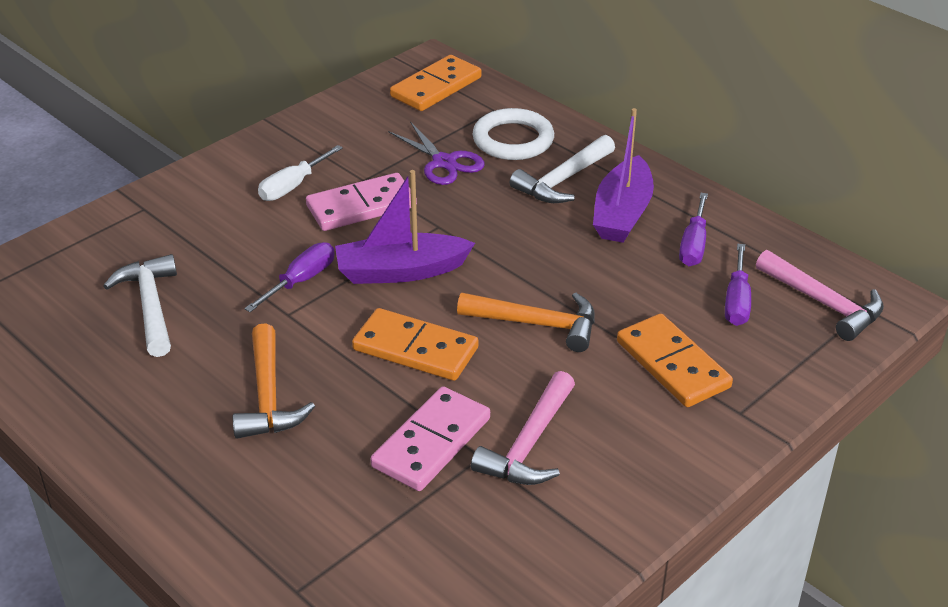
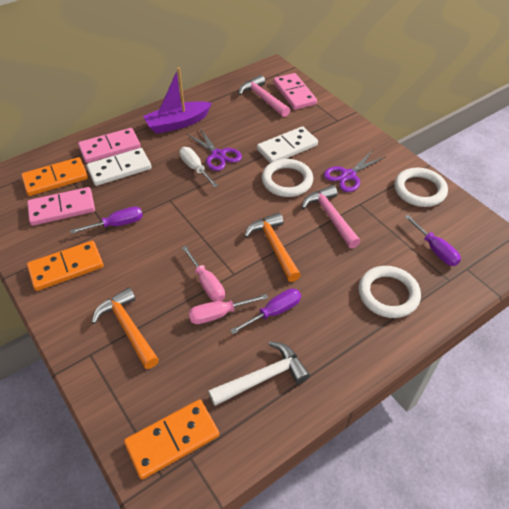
pink domino: [306,173,417,231] [370,386,490,491] = 2 -> [27,187,95,226] [78,128,141,163] [273,73,317,110] = 3
pink screwdriver: none = 0 -> [182,246,225,302] [188,294,268,324] = 2
purple boat: [335,170,475,284] [593,108,654,243] = 2 -> [143,68,212,134] = 1
purple scissors: [388,121,485,185] = 1 -> [187,128,242,171] [324,150,385,192] = 2
white domino: none = 0 -> [86,148,152,186] [257,126,318,163] = 2
white hammer: [103,254,177,357] [510,135,615,203] = 2 -> [208,341,310,406] = 1
white ring: [472,108,554,160] = 1 -> [262,159,313,197] [359,266,421,318] [394,168,448,207] = 3

